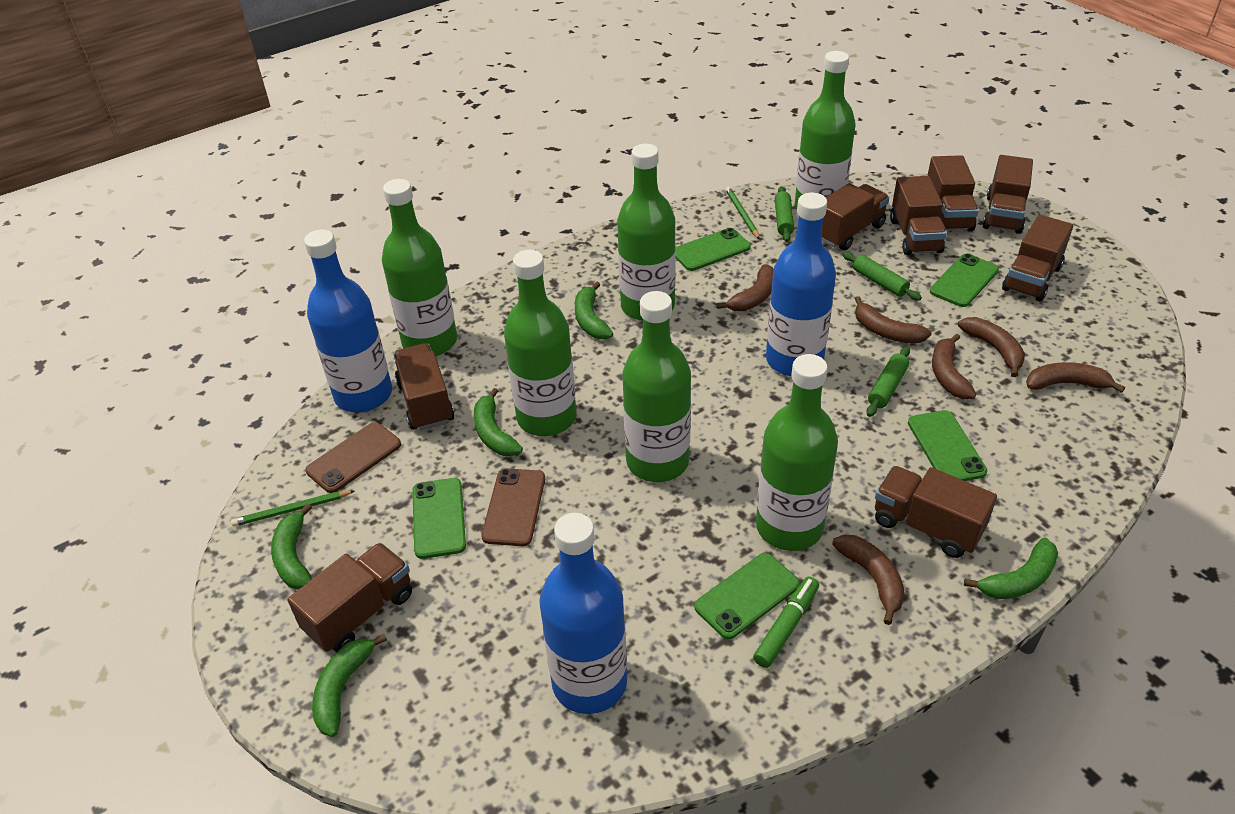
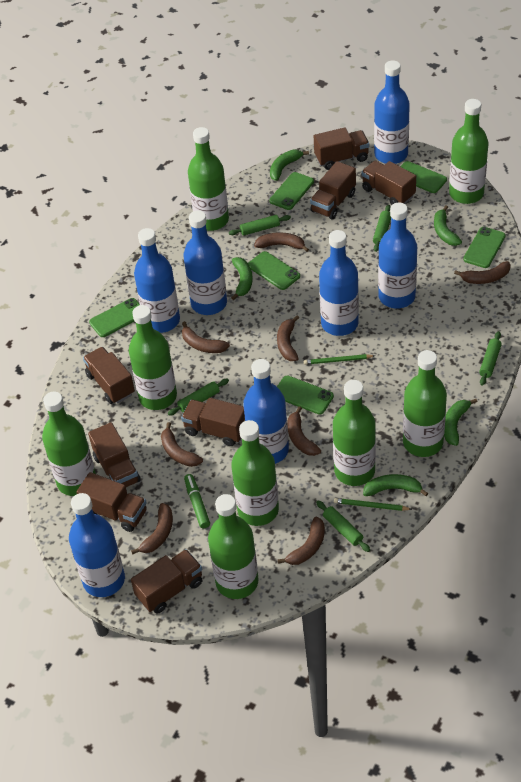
blue bottle: [304,230,392,412] [539,513,627,714] [766,193,836,376] = 3 -> [69,493,125,597] [134,228,180,333] [184,210,227,315] [243,359,289,464] [319,230,359,336] [374,61,410,164] [378,203,417,309] = 7
brown banana: [716,264,774,311] [832,534,905,625] [855,296,932,344] [932,334,976,399] [958,317,1025,377] [1026,362,1125,393] = 6 -> [131,503,173,555] [161,422,203,467] [182,321,230,353] [254,232,309,252] [277,315,299,361] [278,517,325,565] [287,406,321,456] [454,261,511,284] = 8
brown phone: [305,422,401,493] [481,468,545,546] = 2 -> none = 0
green bottle: [382,179,457,356] [504,250,577,436] [617,144,676,321] [622,291,691,482] [756,354,838,551] [795,51,856,208] = 6 -> [42,392,96,496] [129,305,177,410] [188,127,229,231] [208,494,259,599] [231,420,279,526] [333,380,376,486] [403,350,447,457] [449,99,488,204] = 8
green phone: [412,478,466,559] [676,228,751,271] [694,553,800,639] [908,410,987,481] [930,254,999,307] = 5 -> [89,298,140,337] [248,251,300,290] [269,172,314,210] [277,376,334,415] [400,161,447,193] [463,227,505,268] = 6
green rolling pin: [775,186,794,242] [842,252,922,301] [866,346,910,417] = 3 -> [168,379,229,416] [229,215,291,236] [316,501,370,552] [373,205,391,252] [479,331,502,386] = 5

